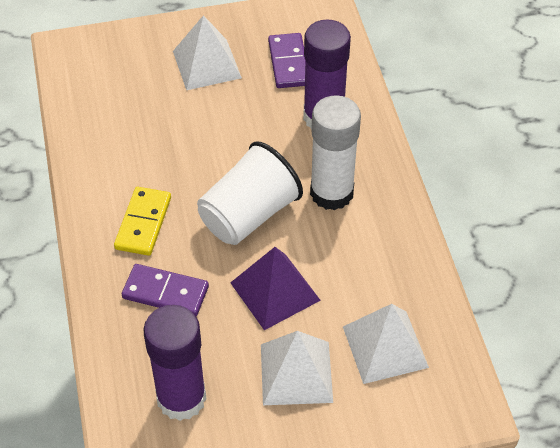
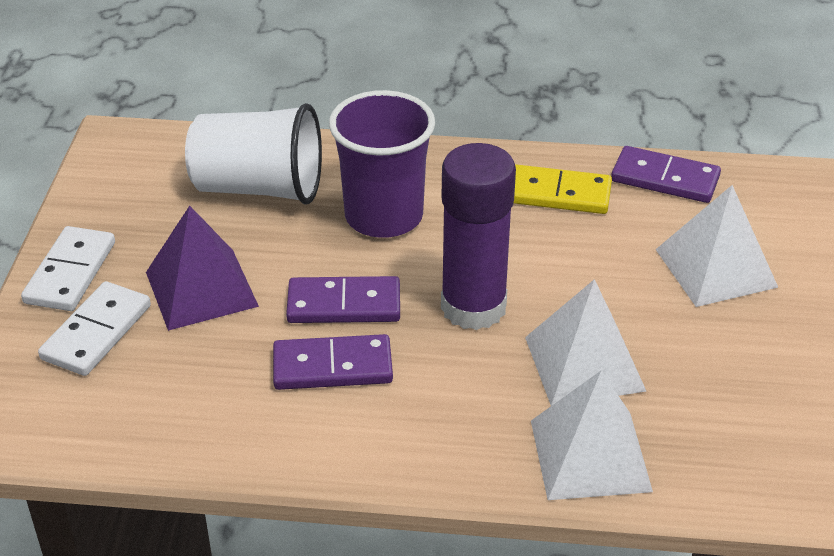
purple cup: none = 0 -> [329,90,435,238] = 1
purple domino: [122,264,209,316] [268,33,305,88] = 2 -> [273,334,393,390] [286,276,400,323] [611,146,721,203] = 3
purple glue stick: [144,305,207,421] [303,20,351,129] = 2 -> [441,143,516,330] = 1
white domino: none = 0 -> [21,226,115,311] [38,281,151,376] = 2
white glue stick: [310,95,361,211] = 1 -> none = 0

